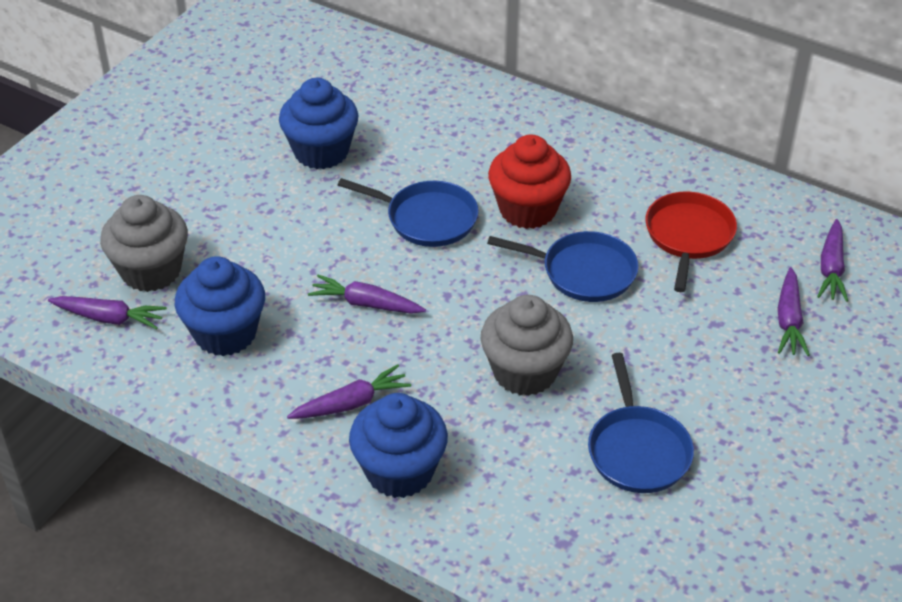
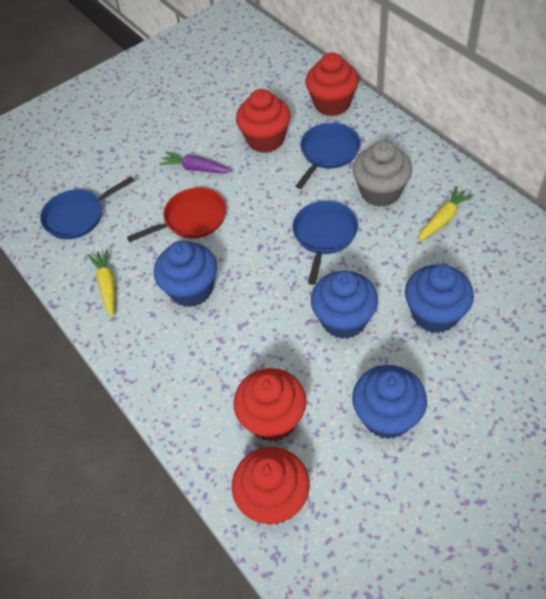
blue cupcake: [175,256,265,356] [279,78,358,169] [349,393,448,498] = 3 -> [154,241,217,307] [311,271,378,339] [352,365,427,439] [405,264,474,333] = 4
grey cupcake: [100,195,188,292] [480,295,573,396] = 2 -> [352,141,412,207] = 1
purple carrot: [48,296,167,329] [287,364,411,419] [308,275,426,314] [778,267,810,356] [817,219,848,302] = 5 -> [159,152,232,174] = 1
red cupcake: [488,135,571,229] = 1 -> [232,447,310,525] [233,368,306,442] [236,89,291,153] [305,53,359,116] = 4
yellow carrot: none = 0 -> [88,249,115,317] [418,186,474,241] = 2

